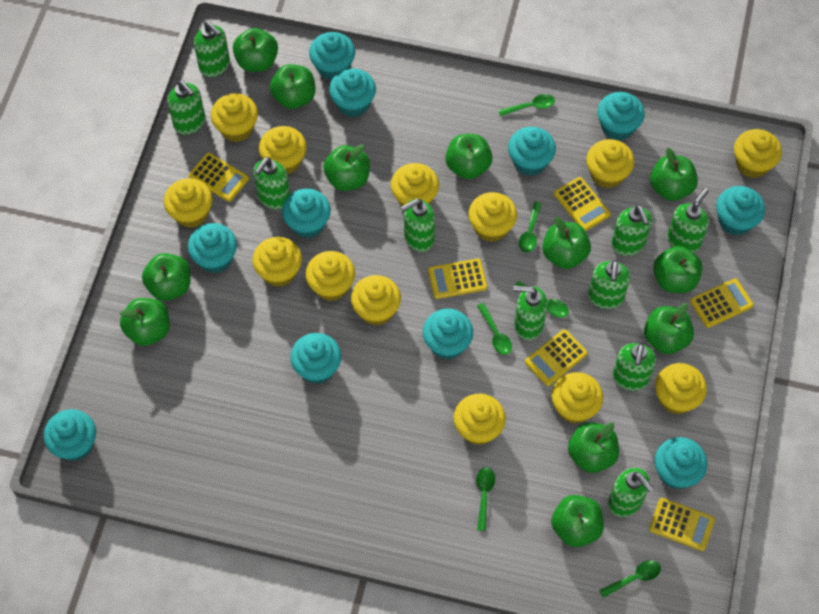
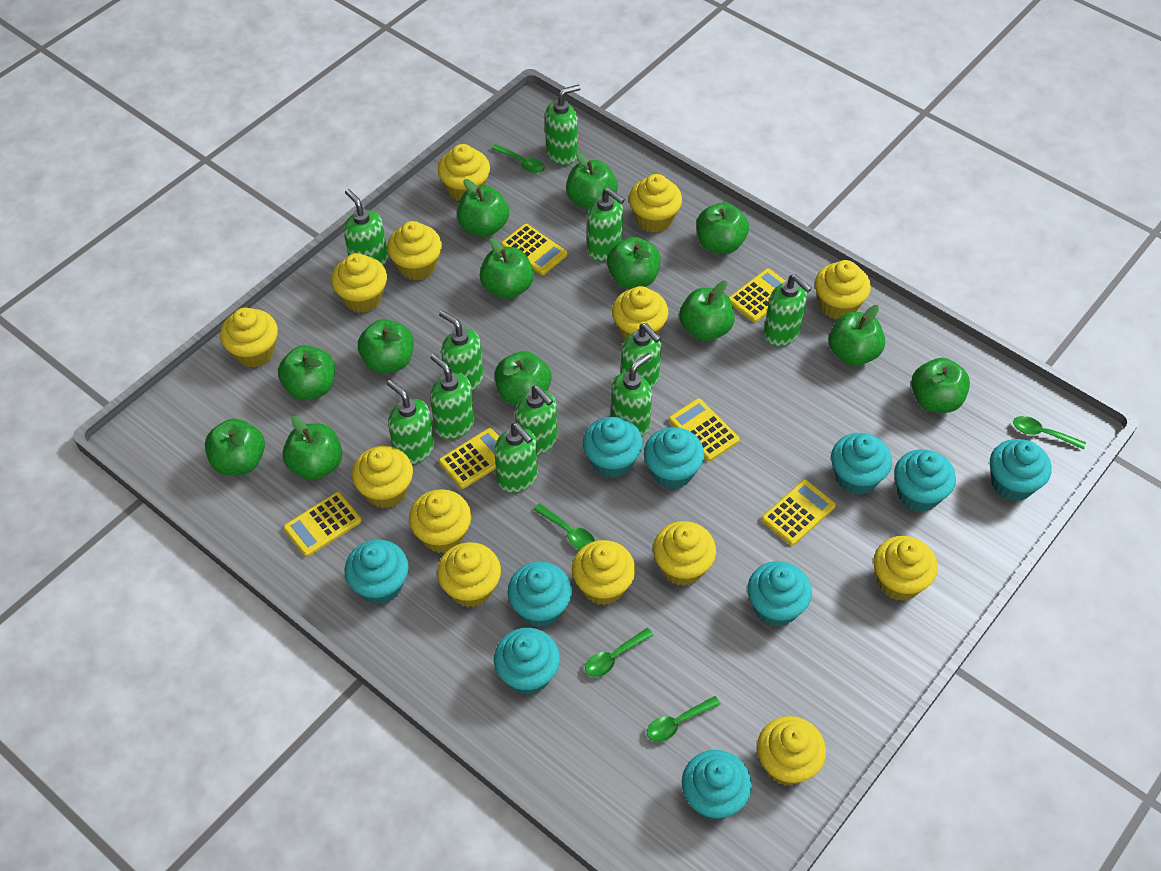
green apple: [119,298,170,346] [142,253,191,301] [233,28,278,72] [270,64,315,109] [323,144,370,191] [445,134,492,179] [542,217,591,269] [551,495,604,547] [568,422,619,473] [644,303,694,354] [650,148,698,201] [653,246,703,293] = 12 -> [205,419,265,475] [278,345,335,400] [282,416,343,480] [358,319,414,373] [457,179,509,237] [480,238,534,299] [495,351,551,405] [566,152,618,210] [607,237,661,289] [680,281,735,341] [696,202,749,254] [829,305,885,366] [911,358,970,413] = 13
green soap dispenser: [167,80,205,135] [194,21,230,77] [253,157,290,210] [401,199,435,252] [514,286,547,340] [588,260,630,309] [608,468,654,517] [611,205,652,256] [613,343,656,391] [667,188,709,253] = 10 -> [344,189,388,266] [387,380,434,465] [430,354,474,439] [439,310,483,391] [494,423,538,493] [515,385,557,455] [545,84,581,165] [587,188,625,261] [611,353,652,436] [621,323,662,389] [764,274,812,346] = 11
green spoon: [476,467,495,531] [477,303,512,355] [498,94,555,116] [515,281,569,318] [519,202,541,253] [599,560,661,598] = 6 -> [491,144,545,174] [533,503,595,549] [585,628,654,677] [647,696,721,742] [1013,416,1086,450] = 5
turquoise cupcake: [44,409,96,461] [188,223,237,273] [282,189,331,238] [290,333,341,384] [309,32,355,80] [329,69,376,117] [423,309,473,360] [508,127,556,176] [597,92,645,140] [654,437,707,489] [716,186,765,236] = 11 -> [345,540,409,605] [494,628,560,695] [507,562,572,627] [583,417,643,478] [644,427,704,489] [682,750,752,820] [747,561,812,627] [831,433,892,495] [894,449,956,512] [990,439,1051,501] = 10
yellow cupcake: [164,178,212,228] [211,93,258,142] [252,237,302,287] [259,126,307,175] [305,251,355,301] [351,275,401,326] [391,163,439,207] [454,394,506,445] [468,192,517,242] [552,372,603,424] [586,139,634,188] [655,363,707,415] [734,129,782,178] = 13 -> [220,308,278,368] [331,253,387,313] [352,446,413,508] [387,221,442,281] [409,489,471,553] [437,542,501,607] [438,144,490,201] [572,540,636,605] [612,286,668,340] [629,174,682,233] [653,521,716,586] [757,716,826,786] [815,260,871,319] [873,536,938,601] = 14

